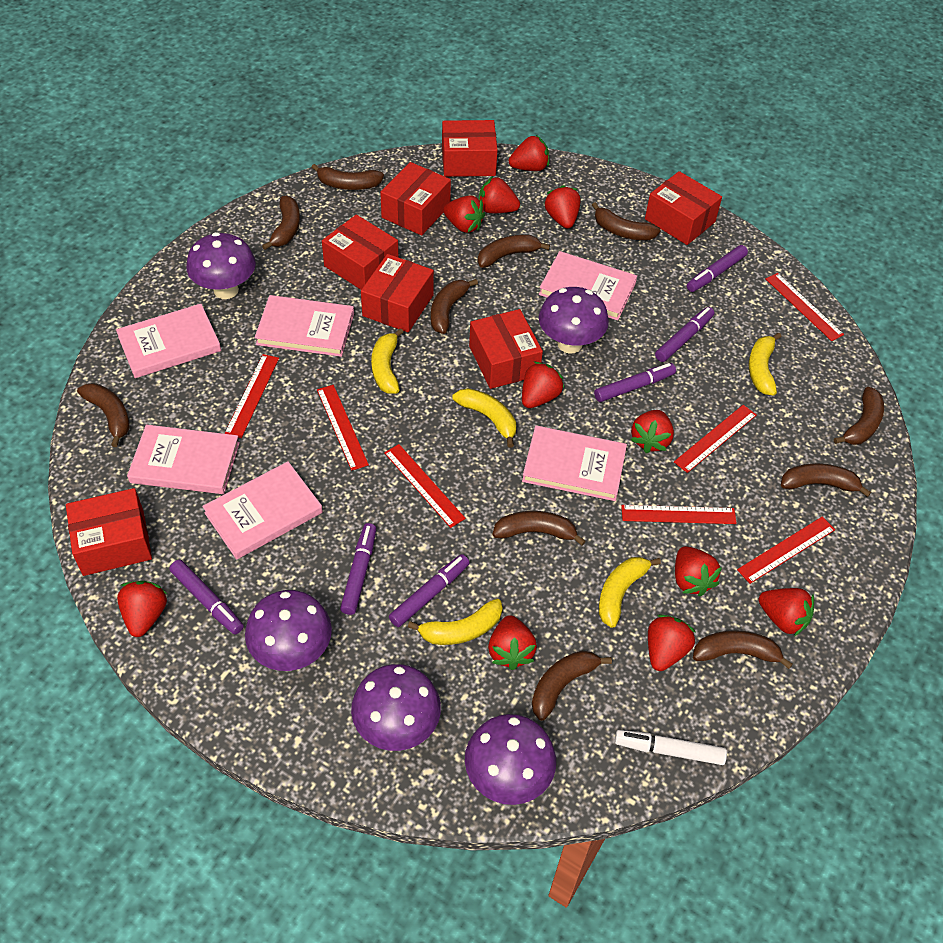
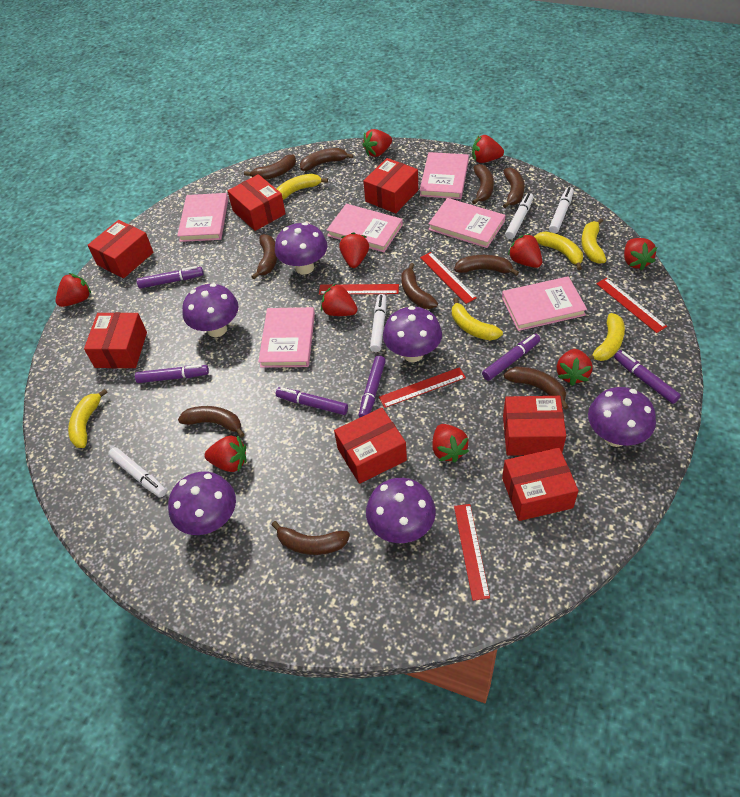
brown banana: [77,383,130,447] [262,196,300,250] [311,164,384,190] [431,279,478,334] [478,235,550,268] [492,511,586,546] [532,651,612,721] [592,202,661,240] [693,630,793,669] [781,463,871,497] [834,387,884,445] = 11 -> [178,406,245,438] [244,155,296,180] [251,234,277,279] [272,521,350,555] [300,148,354,171] [401,263,438,309] [454,255,519,276] [472,164,494,205] [503,167,525,208] [504,367,568,409] = 10
purple mushroom: [186,232,256,299] [245,590,332,671] [351,664,441,751] [465,714,556,805] [539,287,609,354] = 5 -> [168,471,236,535] [182,283,239,337] [275,222,327,275] [366,478,436,543] [383,306,442,362] [588,387,656,447] = 6
red ruler: [224,354,279,438] [317,385,369,471] [384,444,466,528] [621,505,737,524] [674,405,757,473] [737,517,835,584] [766,273,844,341] = 7 -> [319,284,399,295] [379,367,466,408] [420,252,477,304] [454,504,490,601] [596,278,667,333] = 5
red strawberry: [117,581,167,637] [443,195,485,233] [479,176,520,213] [488,615,537,670] [509,135,549,171] [522,362,564,408] [545,185,580,229] [631,410,674,453] [648,614,696,671] [675,546,722,596] [759,588,814,636] = 11 -> [56,273,91,307] [204,435,246,472] [321,284,358,316] [339,232,369,268] [362,129,392,157] [432,424,469,463] [472,135,504,163] [508,234,542,268] [557,349,592,386] [624,238,657,271] = 10
white marker: [615,730,727,765] = 1 -> [108,447,167,498] [370,294,386,352] [505,193,534,239] [549,187,574,233] = 4
yellow banana: [371,328,403,393] [408,599,503,645] [453,388,516,448] [599,557,661,628] [748,332,781,396] = 5 -> [68,389,108,448] [277,174,328,200] [452,298,503,340] [534,231,583,270] [581,218,607,264] [588,313,625,361] = 6

